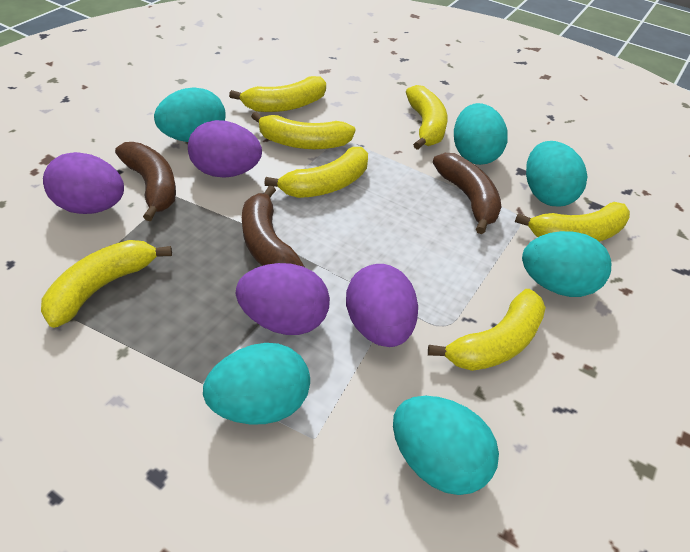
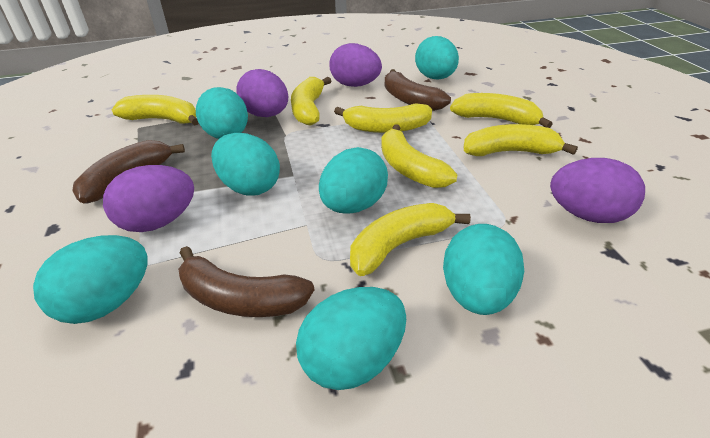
turquoise egg: [154,87,226,142] [203,343,310,425] [393,396,499,495] [454,103,508,165] [522,231,611,297] [526,141,588,207] = 6 -> [33,235,147,324] [196,87,248,139] [211,133,280,196] [296,287,406,390] [319,147,388,214] [415,36,459,79] [443,224,524,315] = 7

